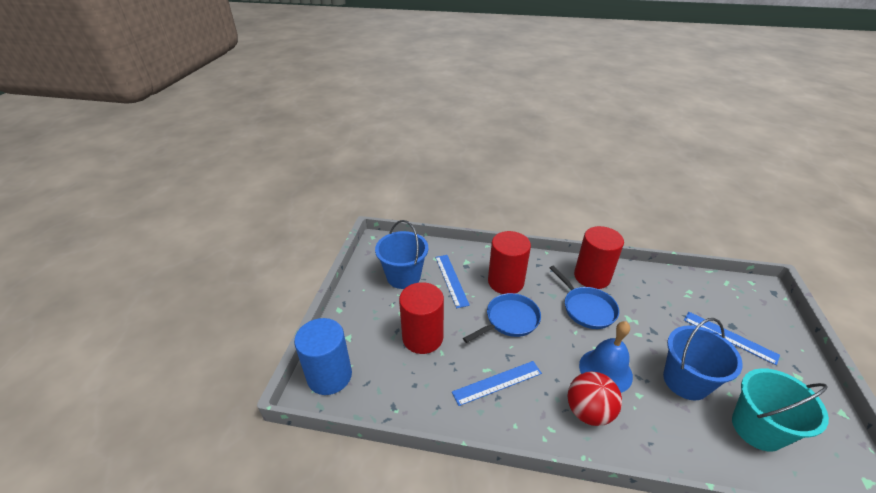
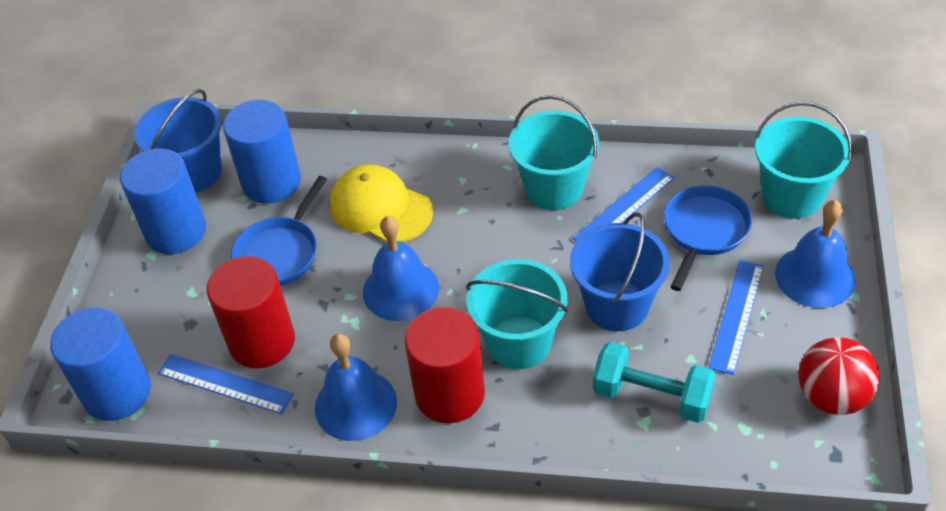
blue bell: [579,321,633,393] = 1 -> [315,334,397,441] [363,216,439,321] [775,200,856,308] = 3
blue cylinder: [294,318,352,395] = 1 -> [50,307,151,421] [120,148,206,254] [223,100,301,203] = 3
red cylinder: [399,282,444,354] [488,231,531,294] [574,226,624,289] = 3 -> [207,256,295,368] [405,307,485,423] = 2
turquoise bucket: [732,368,829,452] = 1 -> [466,259,568,369] [509,95,599,210] [755,101,852,219] = 3
turquoise dumbbell: none = 0 -> [593,342,716,423] = 1
yellow cap: none = 0 -> [330,164,433,243] = 1

